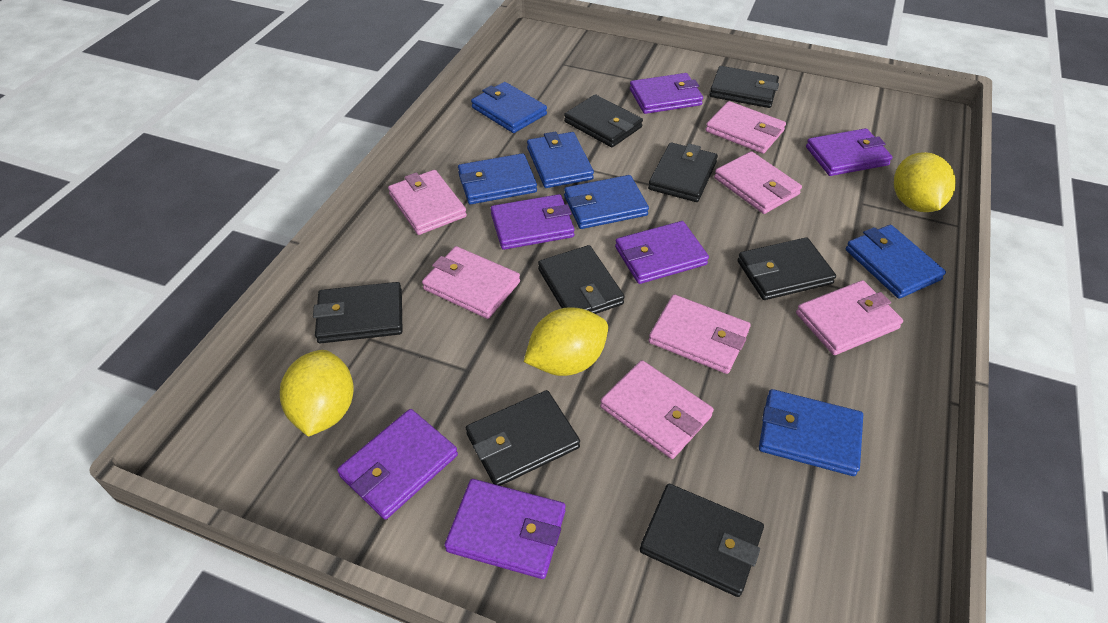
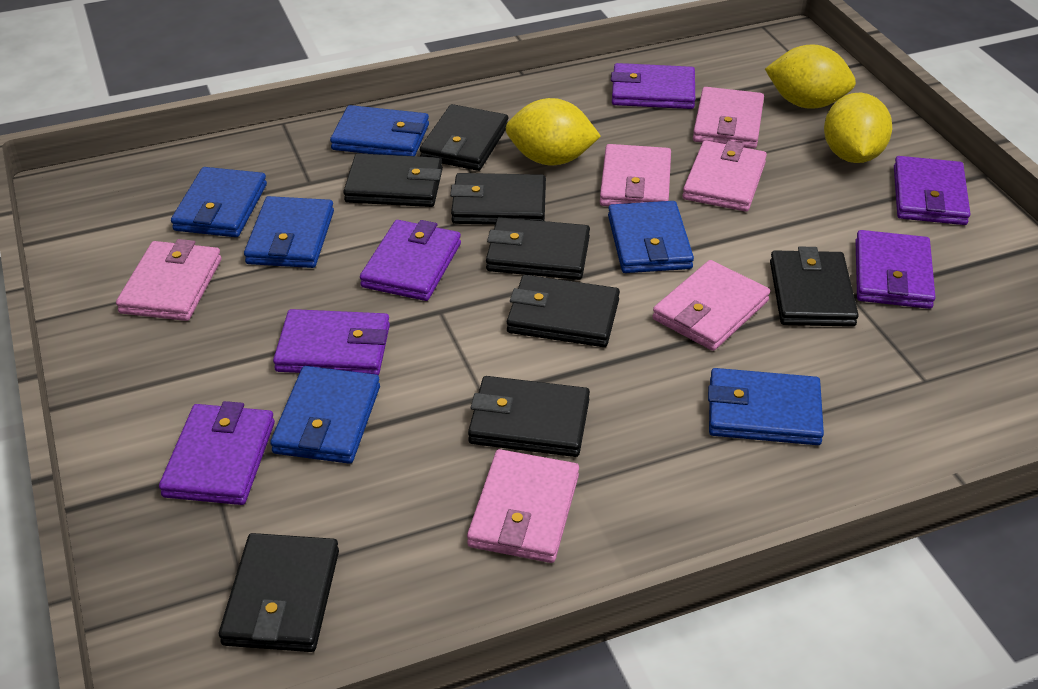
pink wallet: [388,170,467,235] [422,246,520,319] [600,360,714,459] [649,295,750,374] [705,101,786,154] [714,151,802,214] [796,280,903,355] = 7 -> [116,239,221,321] [467,449,579,563] [600,144,671,206] [652,260,770,351] [682,140,767,212] [693,87,764,149] = 6

